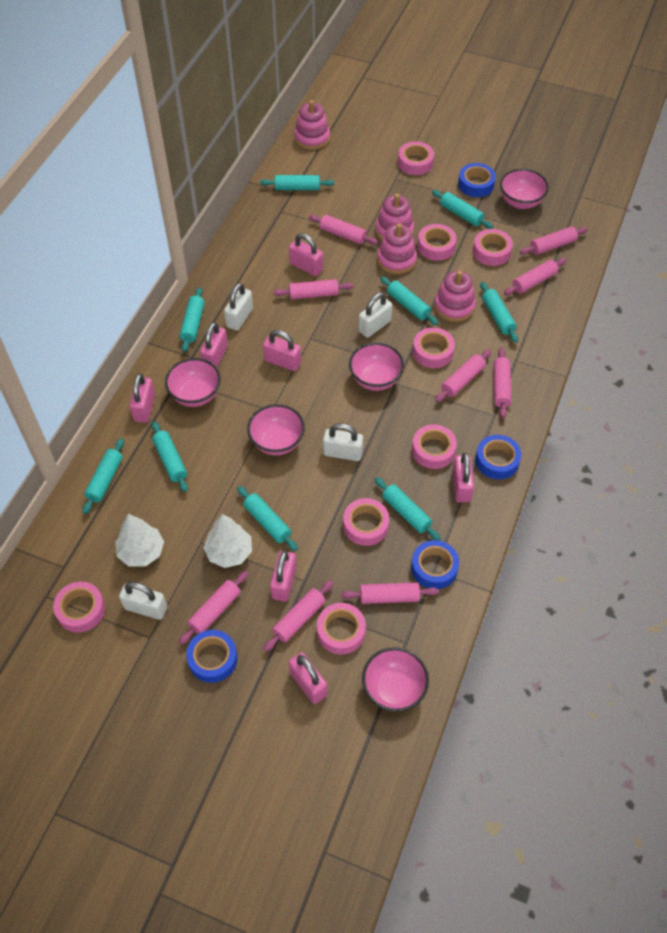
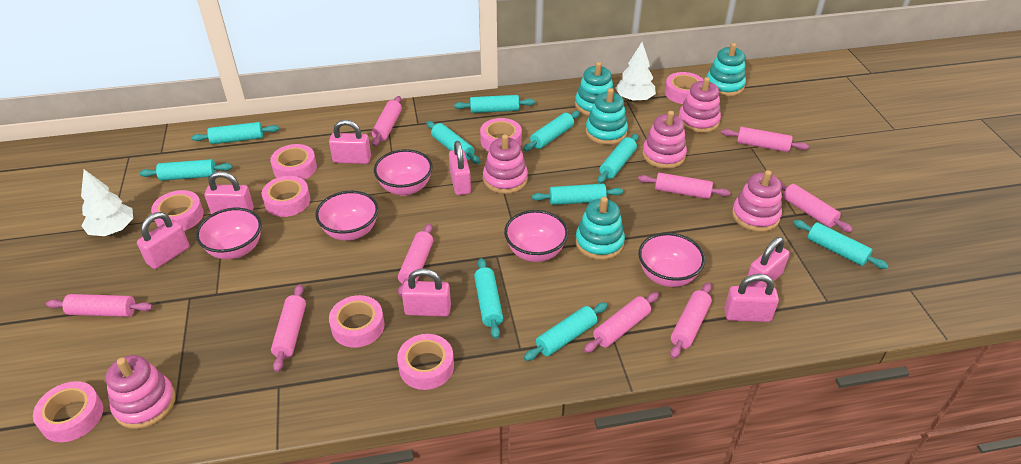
blue tape: [186,630,237,683] [411,540,459,589] [458,163,496,197] [475,435,521,479] = 4 -> none = 0
pink stacking toy: [294,100,330,150] [375,194,414,240] [377,223,417,274] [434,271,476,322] = 4 -> [106,355,176,429] [483,134,528,194] [642,111,687,169] [678,77,721,133] [732,170,782,232] = 5
turquoise rolling pin: [83,438,124,514] [152,422,188,492] [180,287,205,352] [237,486,298,551] [260,175,334,190] [375,477,441,540] [380,276,438,325] [432,190,493,229] [480,282,518,343] = 9 -> [140,159,232,181] [191,122,279,144] [426,121,480,164] [454,95,535,113] [474,258,503,339] [523,111,580,151] [524,302,608,361] [532,184,623,205] [597,134,638,183] [793,220,888,269] = 10
turquoise stacking toy: none = 0 -> [575,62,614,116] [575,197,625,260] [586,88,628,145] [706,43,746,96] = 4
white padlock: [119,582,167,620] [224,283,253,331] [323,423,363,461] [358,293,392,338] = 4 -> none = 0

